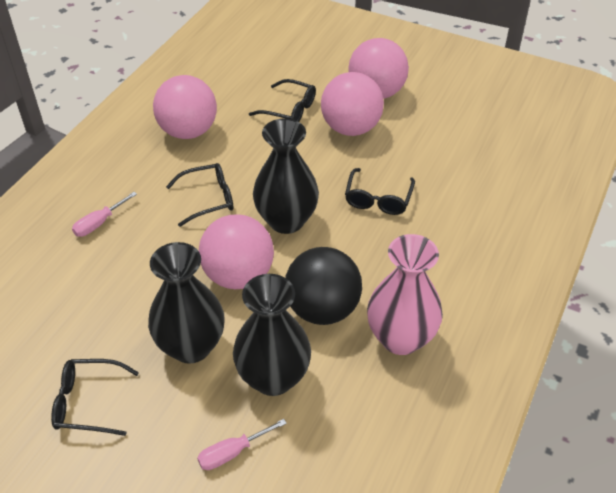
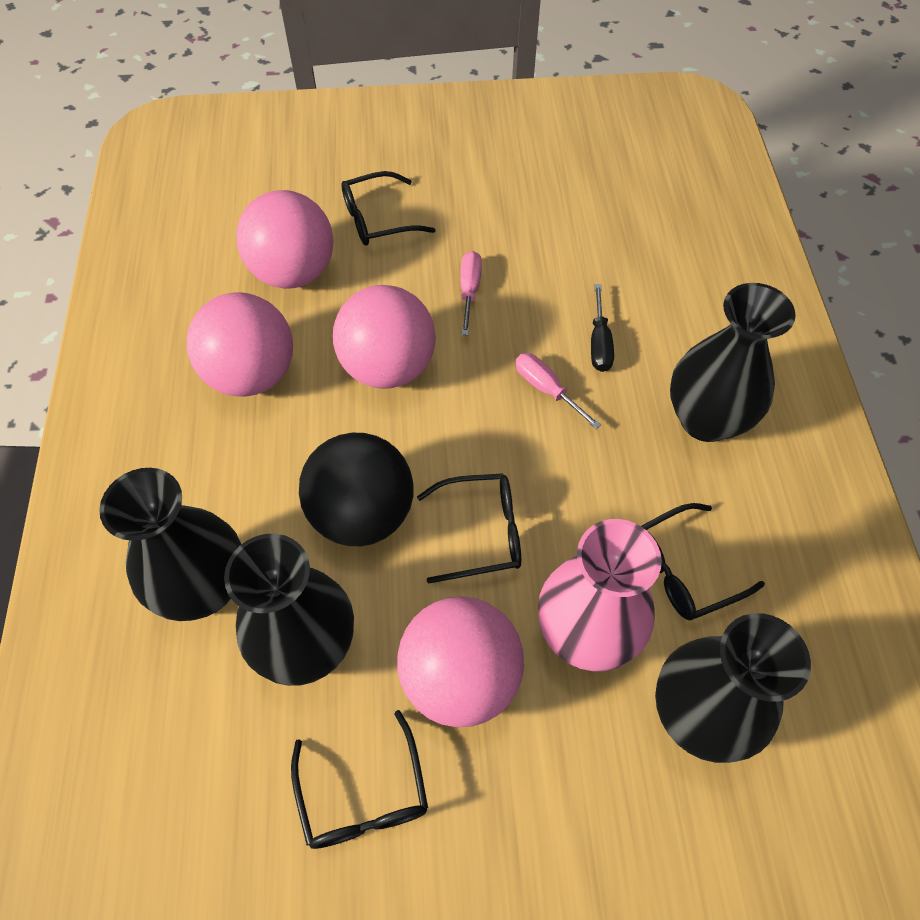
black screwdriver: none = 0 -> [591,284,614,372] = 1
black vase: [148,242,225,364] [233,274,311,396] [253,118,319,234] = 3 -> [99,468,241,621] [224,534,354,686] [655,613,811,763] [670,283,796,442] = 4

